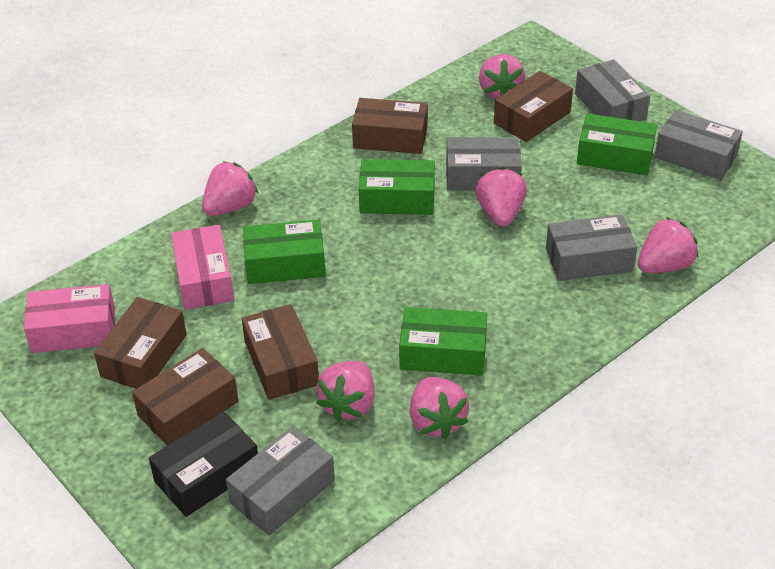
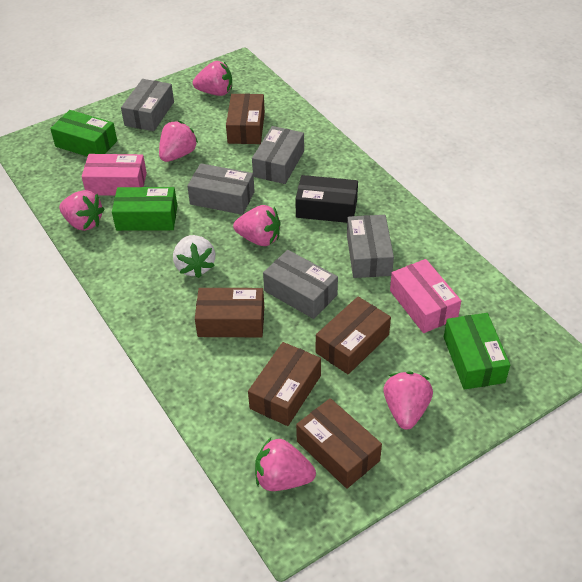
green box: [243,220,326,284] [359,159,435,215] [399,307,487,376] [577,113,657,175] = 4 -> [50,110,117,157] [112,187,177,231] [444,313,510,390] = 3
white strawberry: none = 0 -> [173,235,215,278] = 1

